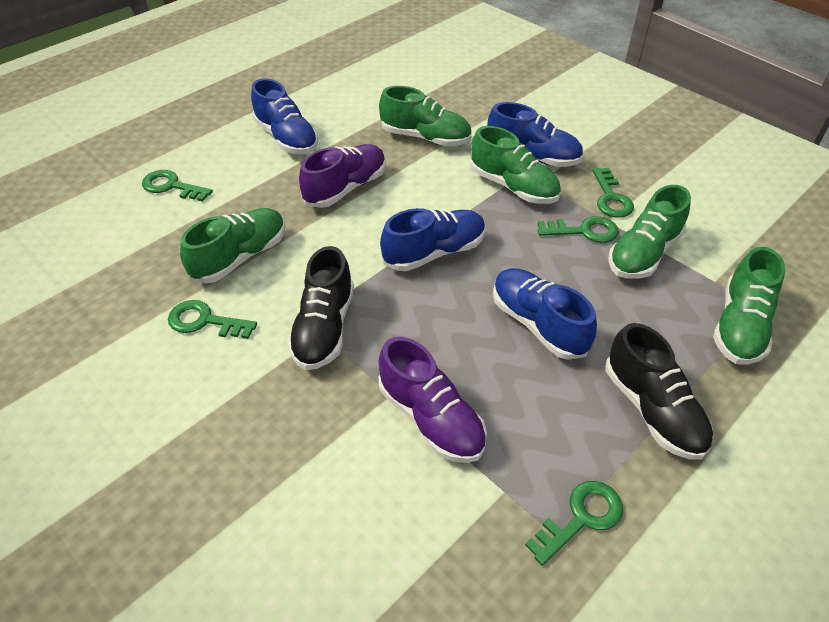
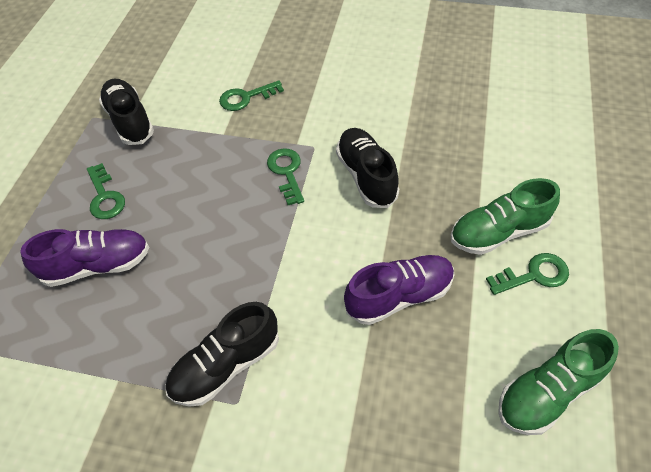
black shoe: [287,246,354,370] [606,323,714,460] = 2 -> [99,78,154,145] [165,302,279,407] [336,128,399,208] = 3
blue shoe: [251,78,318,154] [380,208,486,271] [487,102,583,167] [493,268,597,360] = 4 -> none = 0
green key: [142,170,213,202] [168,300,257,339] [525,481,623,566] [538,216,619,243] [592,168,634,218] = 5 -> [87,163,125,219] [219,80,284,111] [267,148,304,205] [486,253,569,295] = 4
green shoe: [180,208,285,284] [379,86,472,146] [470,126,561,204] [608,185,691,279] [713,247,785,365] = 5 -> [451,178,560,255] [498,329,619,435] = 2

